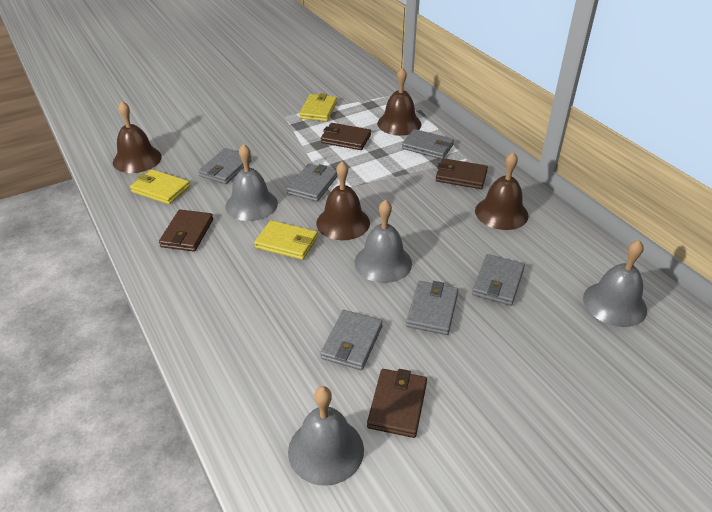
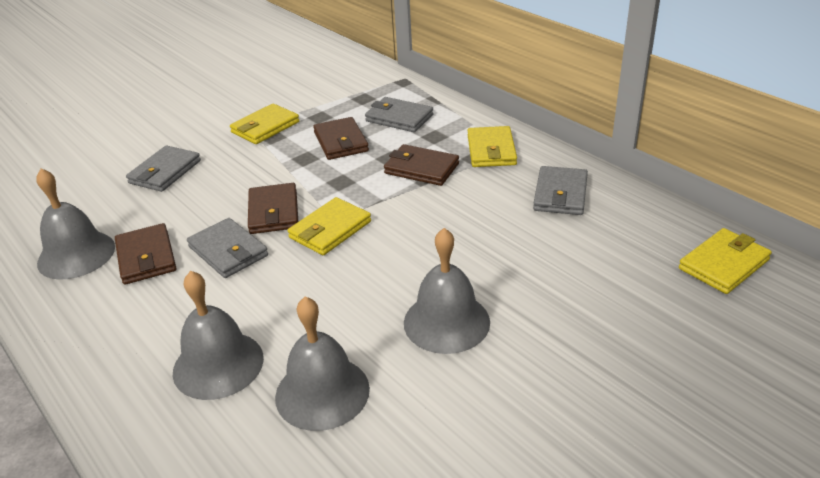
brown bell: [113,101,162,173] [316,161,370,240] [377,68,421,136] [475,152,528,230] = 4 -> none = 0
grey wallet: [198,148,252,184] [287,164,338,202] [320,310,383,370] [402,129,454,159] [406,281,458,335] [472,254,525,306] = 6 -> [126,145,201,192] [187,218,268,278] [365,97,434,132] [533,166,588,215] = 4
yellow wallet: [130,169,190,204] [254,220,318,260] [299,93,337,122] = 3 -> [230,104,299,144] [288,197,371,255] [468,126,517,167] [679,228,772,294] = 4

